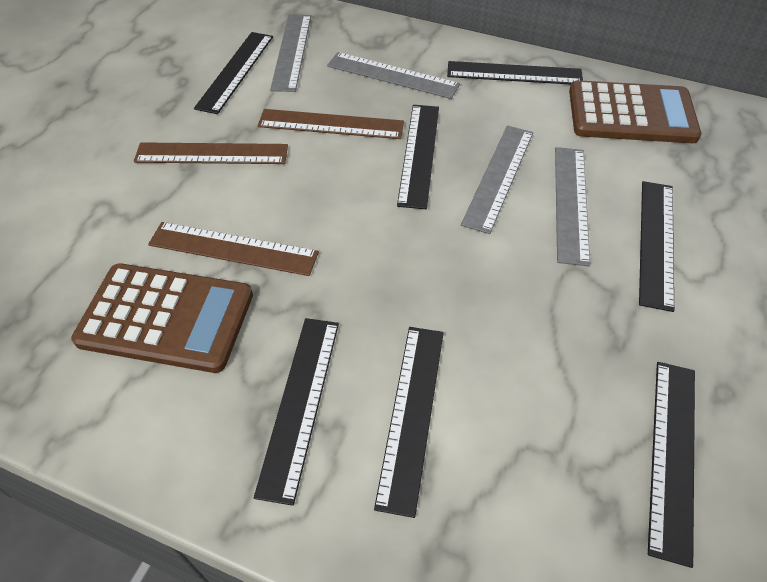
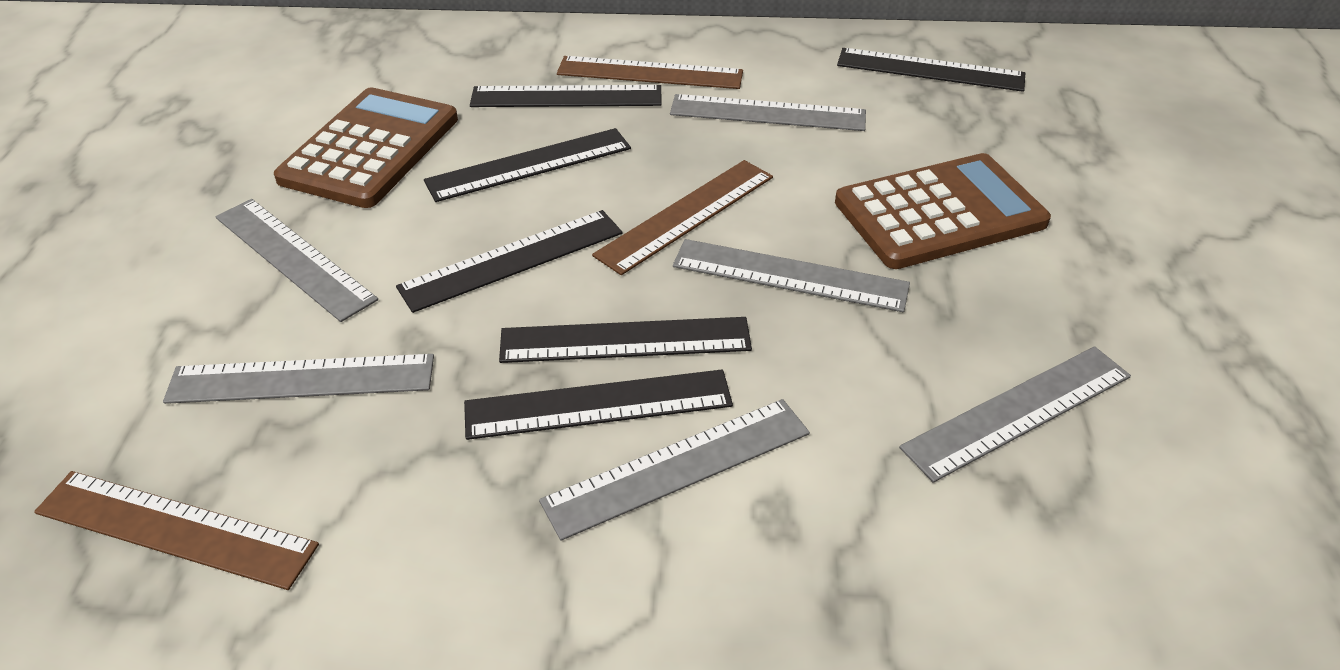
black ruler: [194,32,273,114] [254,318,339,506] [374,327,444,518] [397,105,439,209] [447,61,583,85] [639,181,674,312] [648,362,695,568] = 7 -> [396,210,622,313] [424,128,631,202] [464,369,733,440] [470,85,662,107] [499,317,752,363] [837,48,1025,92] = 6
grey ruler: [270,14,311,92] [327,52,460,99] [461,126,533,234] [555,147,590,266] = 4 -> [163,354,434,404] [216,199,378,322] [539,399,810,541] [670,94,866,131] [673,239,910,312] [899,346,1131,483] = 6

